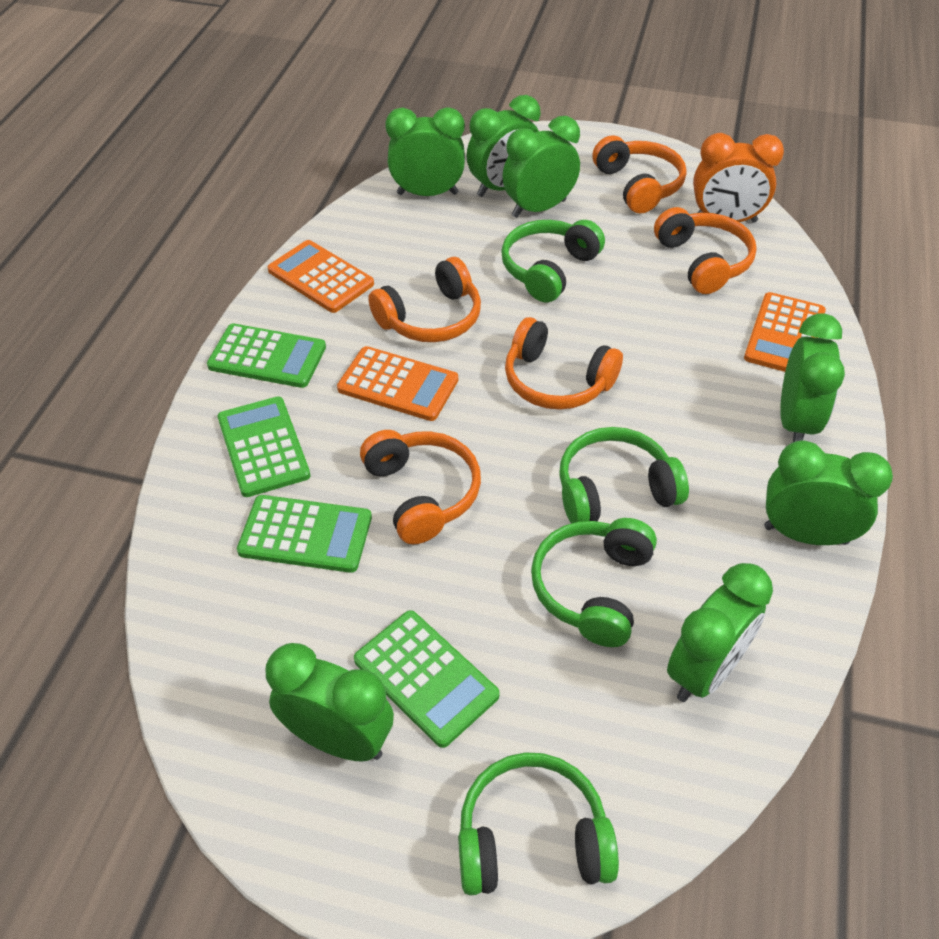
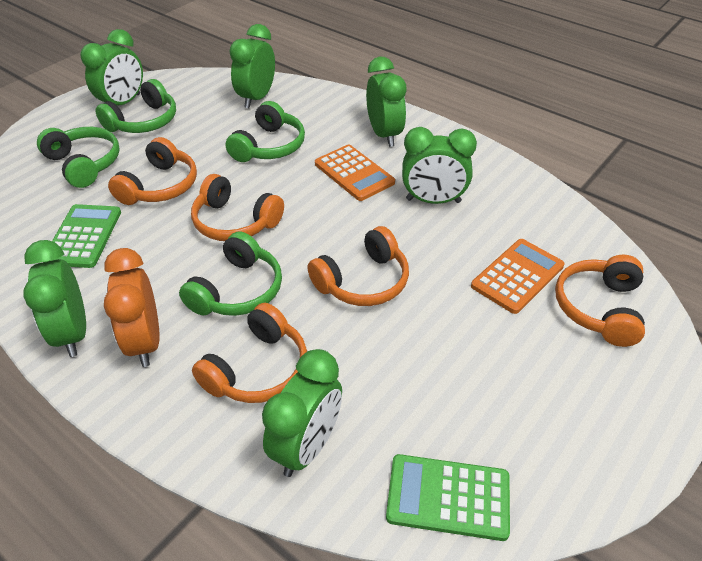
green calculator: [207,324,326,388] [218,396,310,497] [237,495,372,573] [354,610,500,748] = 4 -> [45,204,121,268] [386,454,510,541] = 2
green clock: [266,643,394,762] [385,107,465,196] [467,95,541,197] [502,116,580,218] [667,563,773,702] [764,440,893,545] [780,314,845,442] = 7 -> [23,240,86,357] [81,29,143,105] [229,24,275,108] [262,349,342,477] [366,57,407,147] [402,127,477,204] = 6
orange calculator: [268,240,374,313] [337,346,458,421] [744,292,826,372] = 3 -> [315,145,395,201] [471,239,565,314] = 2

